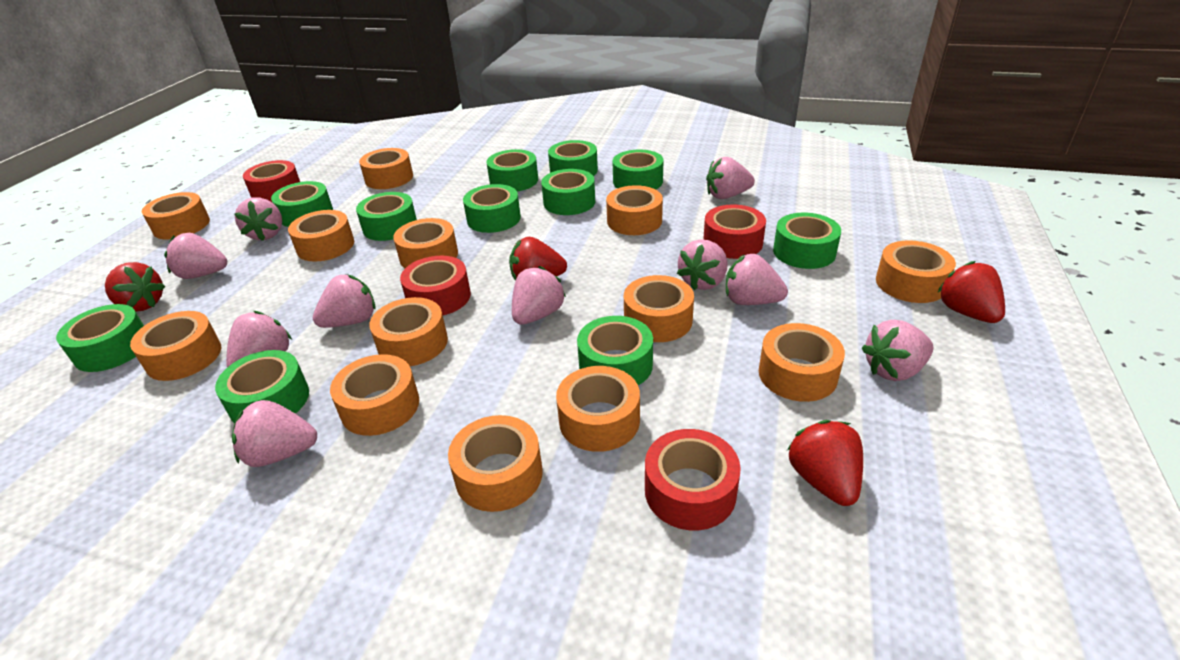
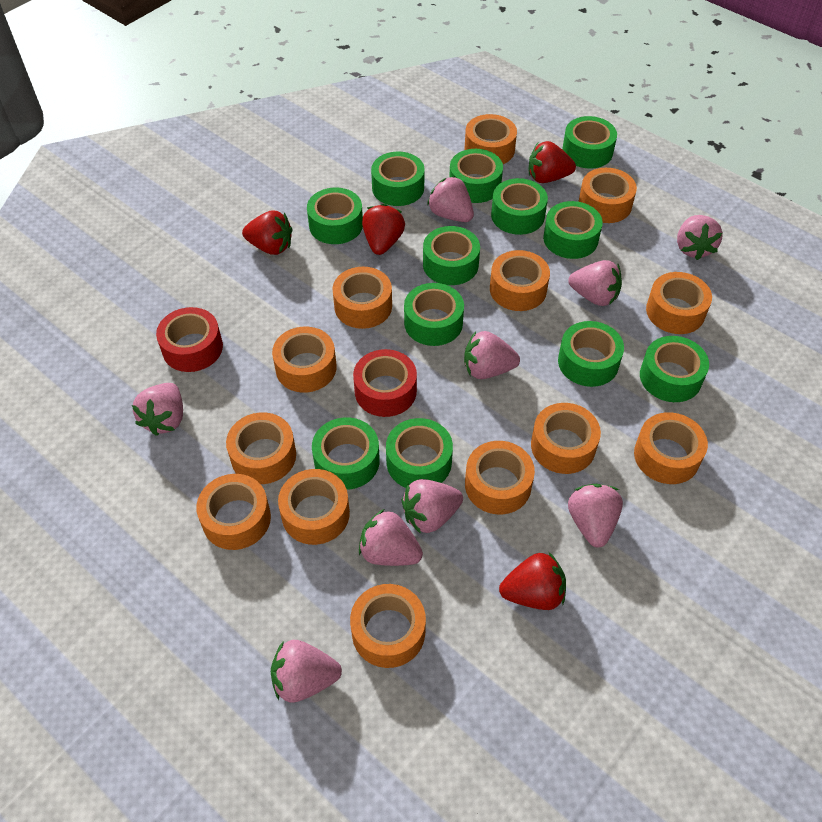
green tape: [56,304,144,372] [215,350,309,424] [271,181,333,227] [356,192,417,241] [463,184,521,233] [486,149,538,192] [541,169,595,215] [548,140,598,176] [577,316,653,385] [612,150,663,189] [773,213,841,269] = 11 -> [307,188,363,244] [312,417,380,490] [371,151,425,206] [386,418,453,488] [404,283,464,346] [423,226,480,285] [449,149,503,203] [491,178,548,235] [543,201,603,259] [558,321,624,387] [562,116,617,168] [640,336,709,402] = 12
pink strawberry: [164,233,227,279] [226,311,292,367] [232,400,317,467] [235,198,282,241] [313,274,375,328] [512,266,566,325] [677,239,728,290] [706,157,755,199] [726,254,788,305] [862,320,933,381] = 10 -> [132,383,183,436] [270,640,342,703] [359,509,423,566] [402,479,463,534] [427,176,474,222] [464,331,520,379] [568,260,622,306] [568,484,623,547] [677,215,723,260] = 9
red tape: [243,160,300,202] [400,256,471,315] [645,429,741,530] [703,205,766,259] = 4 -> [156,307,223,372] [353,349,417,417] = 2

